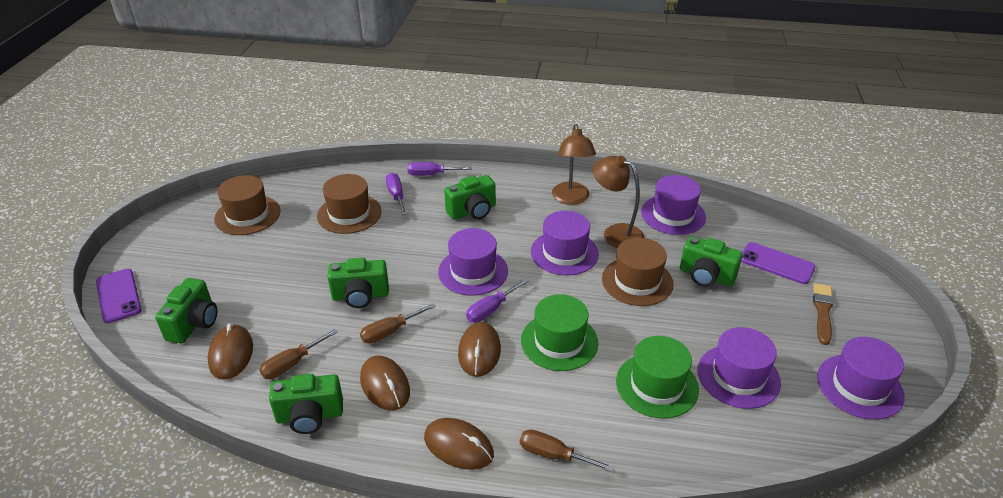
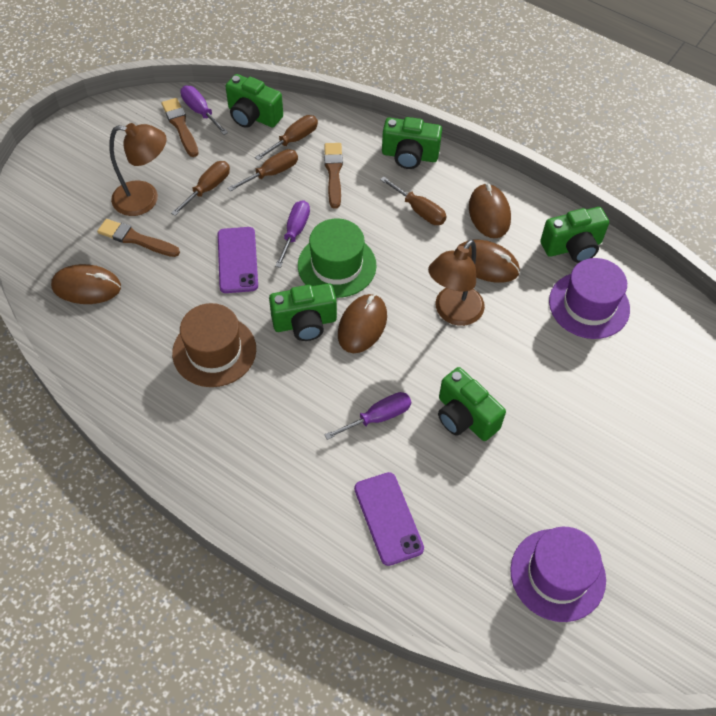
brown brush: [813,283,834,345] = 1 -> [97,219,180,257] [161,98,199,157] [324,143,343,208] = 3
brown hat: [214,175,280,235] [317,174,382,234] [602,238,674,306] = 3 -> [172,303,256,387] = 1
brown screwdriver: [259,329,338,379] [360,303,436,344] [520,430,614,472] = 3 -> [171,161,230,216] [228,149,298,192] [255,115,318,160] [380,176,447,225] = 4
green hat: [521,294,598,371] [616,336,699,419] = 2 -> [298,218,377,298] = 1
purple hat: [438,228,508,296] [531,211,599,275] [641,175,706,235] [698,327,781,409] [817,337,905,420] = 5 -> [510,527,606,622] [549,258,630,339] = 2

